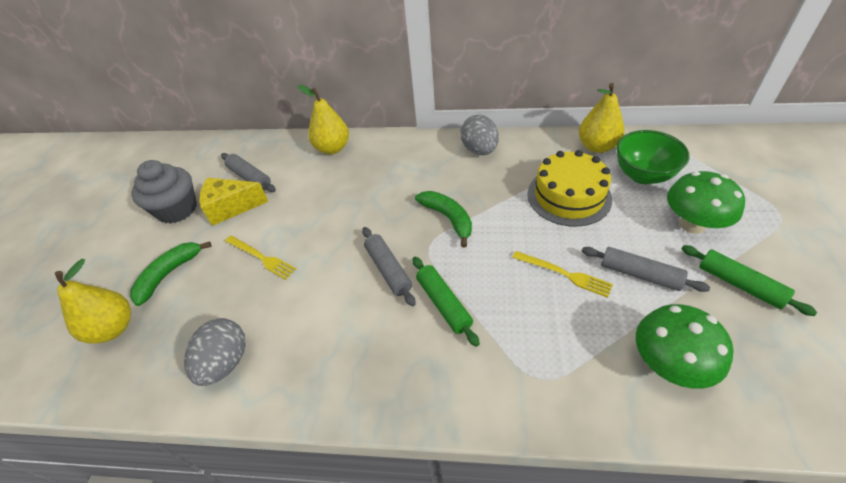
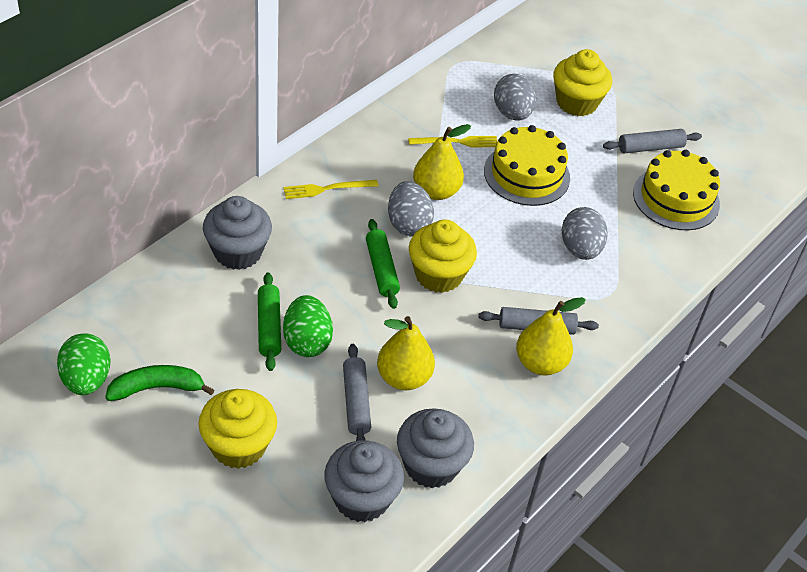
green banana: [130,242,211,306] [415,191,472,247] = 2 -> [105,365,214,401] = 1
green bowl: [616,130,690,184] = 1 -> none = 0
green egg: none = 0 -> [57,333,110,395] [283,295,333,357] = 2
green mushroom: [636,304,734,389] [667,171,745,234] = 2 -> none = 0
grey cupcake: [132,160,197,224] = 1 -> [203,196,272,270] [324,440,404,522] [397,408,474,488] = 3
grey egg: [184,318,246,386] [461,115,499,155] = 2 -> [388,181,434,237] [494,74,536,121] [561,207,608,260] = 3
yellow cake: [527,150,612,227] = 1 -> [484,125,570,206] [633,150,720,230] = 2
yellow cheese: [199,178,268,226] = 1 -> none = 0
yellow cupcake: none = 0 -> [199,389,277,469] [409,220,477,293] [553,49,612,116] = 3

